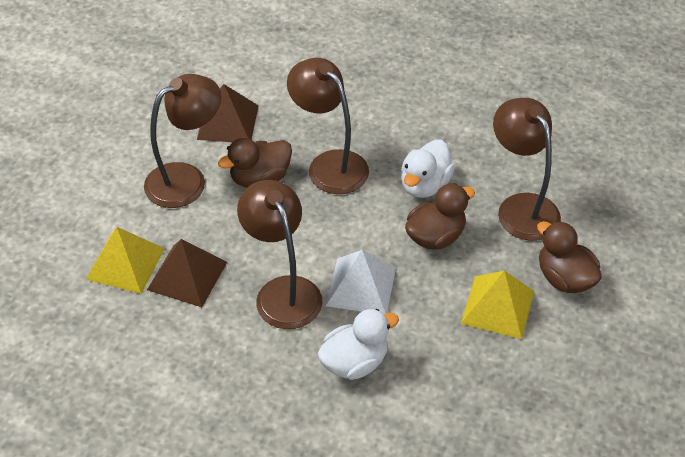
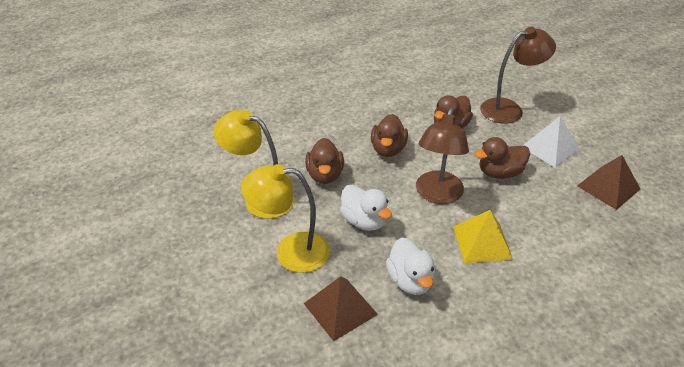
brown duck: [218,138,292,188] [405,183,475,249] [537,221,602,293] = 3 -> [305,138,344,184] [371,114,408,157] [434,95,473,128] [474,137,530,179] = 4
brown lamp: [144,74,221,208] [237,180,322,329] [287,58,369,194] [493,98,561,241] = 4 -> [416,107,469,204] [480,27,556,123] = 2
yellow lamp: none = 0 -> [213,110,295,219] [241,164,330,273] = 2
yellow pyramid: [86,227,165,294] [461,271,534,339] = 2 -> [453,210,513,263] = 1

